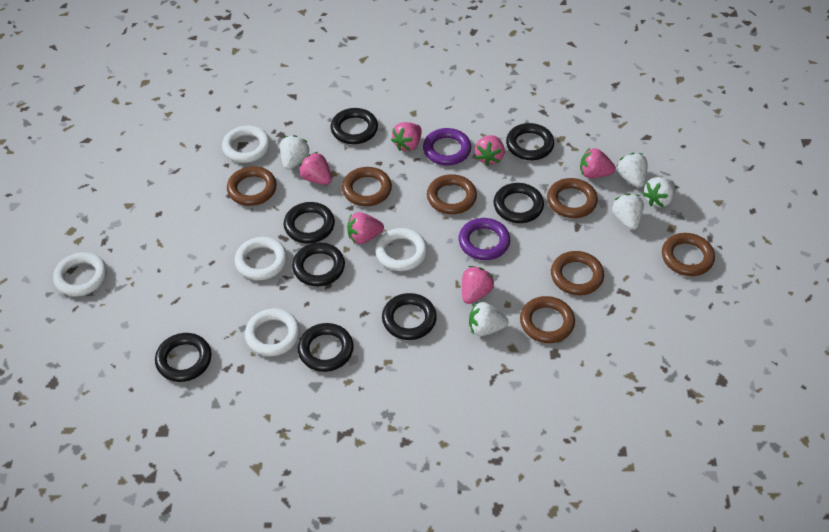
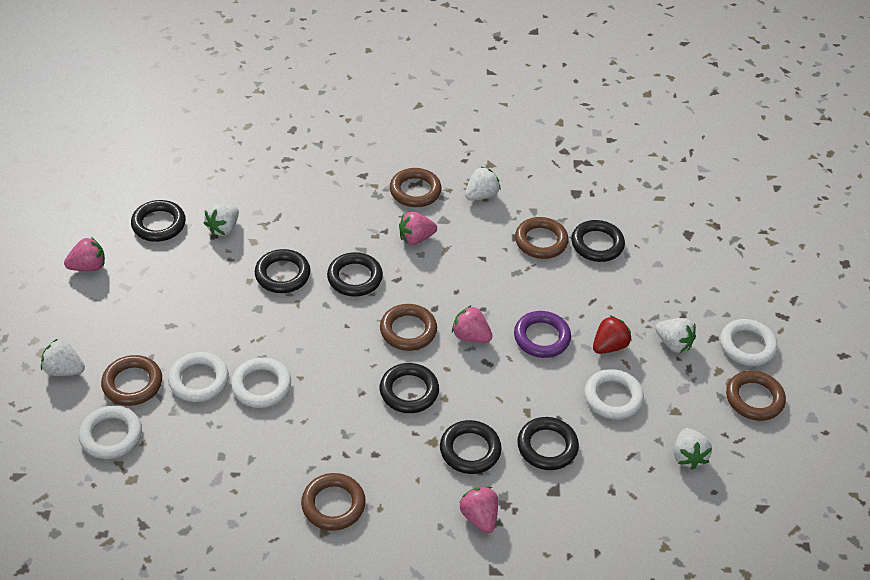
black ring: [155,333,211,382] [284,202,335,243] [292,243,345,286] [298,323,354,372] [331,108,378,144] [382,293,437,340] [494,183,544,223] [506,123,554,160] = 8 -> [131,200,186,242] [255,249,310,293] [327,252,383,297] [380,363,439,413] [440,420,502,474] [517,417,579,470] [571,220,625,262] = 7
brown ring: [227,166,277,206] [342,167,392,206] [427,174,477,214] [520,296,575,343] [547,178,598,218] [551,251,604,295] [662,233,715,276] = 7 -> [101,355,162,406] [301,473,366,530] [380,304,437,351] [390,168,442,207] [515,217,569,259] [726,371,786,421] = 6
pink strawberry: [298,152,332,185] [347,212,384,244] [391,122,422,151] [462,266,494,304] [475,135,505,166] [580,148,616,178] = 6 -> [64,237,105,271] [399,212,437,245] [452,305,493,343] [459,487,498,533] = 4
purple ring: [423,128,471,165] [459,218,510,260] = 2 -> [514,311,571,358] = 1
red strawberry: none = 0 -> [593,315,632,354] = 1

